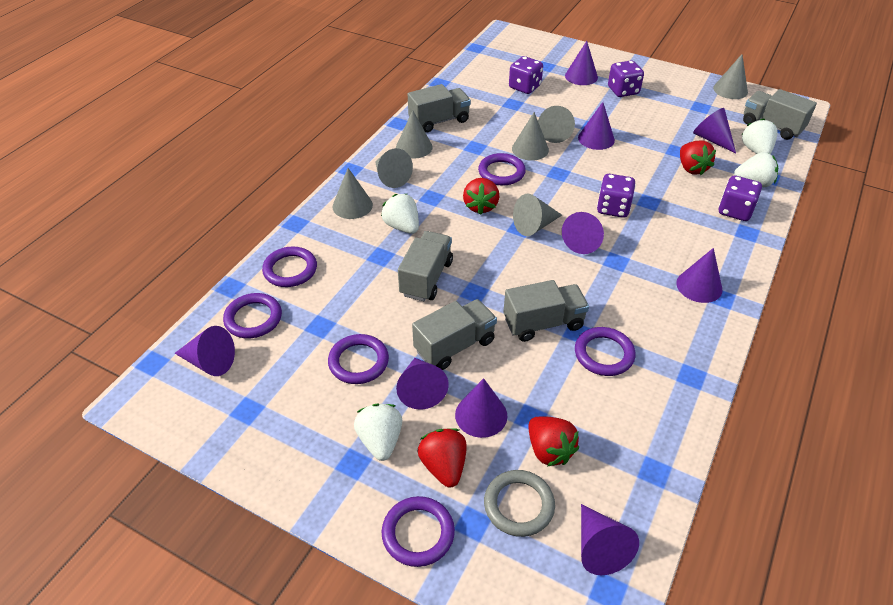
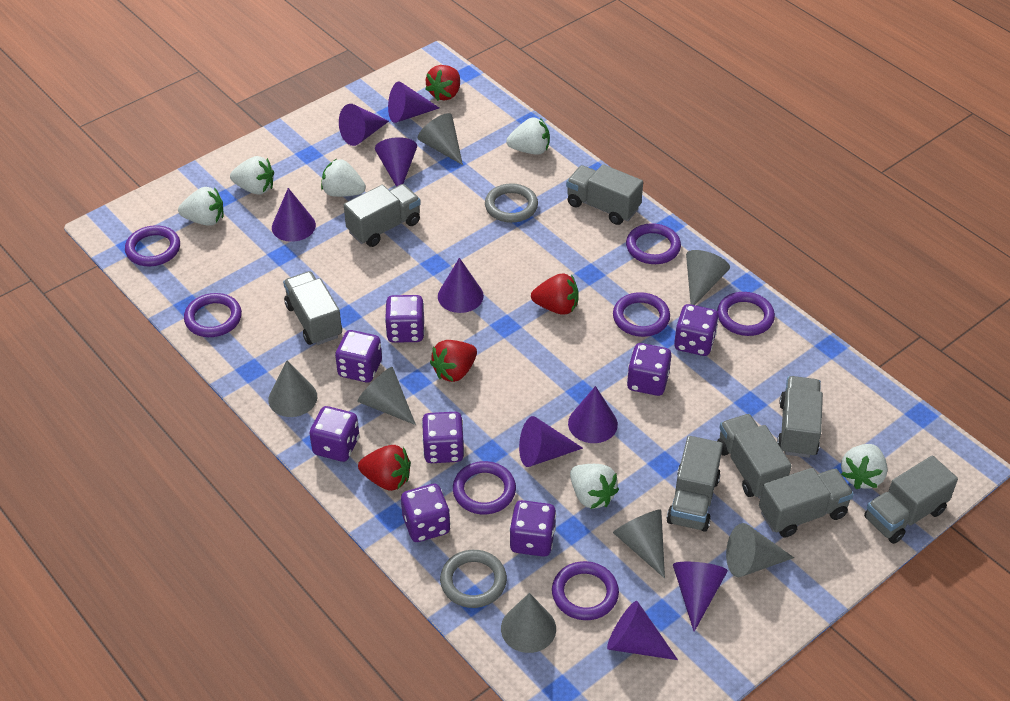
grey ring: [484,470,555,537] = 1 -> [440,550,507,608] [485,183,538,223] = 2
grey truck: [398,231,453,301] [408,84,471,133] [412,299,497,370] [503,280,589,342] [743,89,817,140] = 5 -> [283,271,342,345] [344,184,421,247] [566,164,643,225] [667,436,723,532] [717,414,792,499] [759,468,854,538] [777,376,823,458] [864,456,958,544] = 8
purple dice: [509,56,543,94] [597,174,636,218] [608,60,644,97] [719,176,762,221] = 4 -> [309,406,359,462] [335,330,382,382] [385,295,425,343] [401,484,450,542] [422,412,465,463] [509,500,556,557] [627,343,671,396] [674,304,719,356] = 8
purple ring: [223,293,282,338] [262,246,317,287] [328,334,389,384] [382,496,455,567] [478,153,526,185] [575,327,635,376] = 6 -> [125,225,180,266] [184,293,242,337] [453,461,516,514] [552,561,619,620] [613,292,670,337] [626,223,681,264] [717,292,775,336] = 7
white strawberry: [354,404,402,461] [381,194,419,234] [734,152,778,187] [742,119,777,154] = 4 -> [178,187,224,226] [230,156,274,195] [321,159,366,197] [506,117,550,155] [570,464,619,509] [841,444,888,489] = 6

